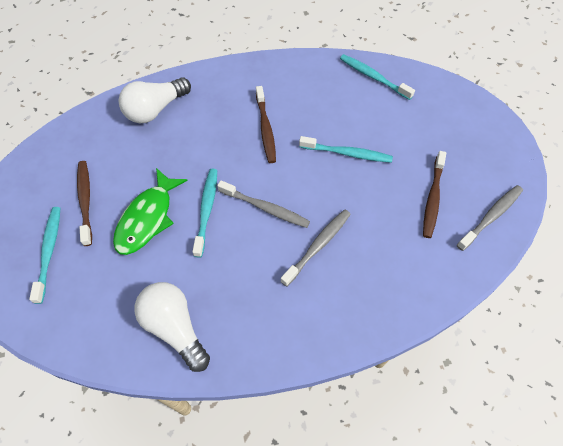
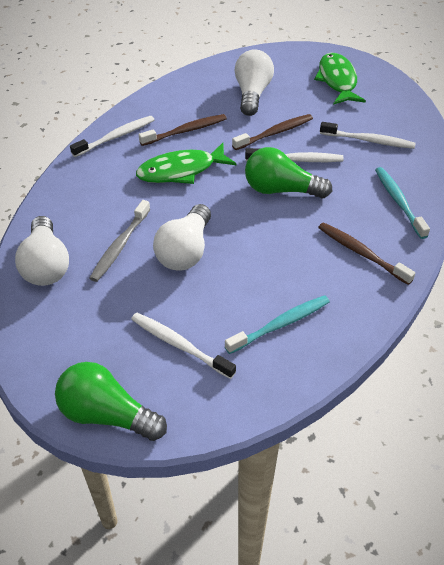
green fish: [113,168,188,255] = 1 -> [136,143,237,184] [314,53,366,105] = 2
green light bulb: none = 0 -> [55,362,167,441] [245,147,332,198] = 2
grey toothbrush: [217,180,310,228] [281,210,351,287] [457,185,523,251] = 3 -> [90,200,150,282] = 1
turquoise toothbrush: [29,207,60,304] [192,169,217,258] [299,136,393,163] [340,54,415,100] = 4 -> [225,295,330,354] [375,167,430,239] = 2
white light bulb: [119,77,191,123] [134,282,210,372] = 2 -> [15,216,69,286] [153,204,211,271] [234,49,274,116] = 3
white toothbrush: none = 0 -> [70,116,154,157] [131,313,236,379] [245,148,344,162] [320,122,416,149] = 4

